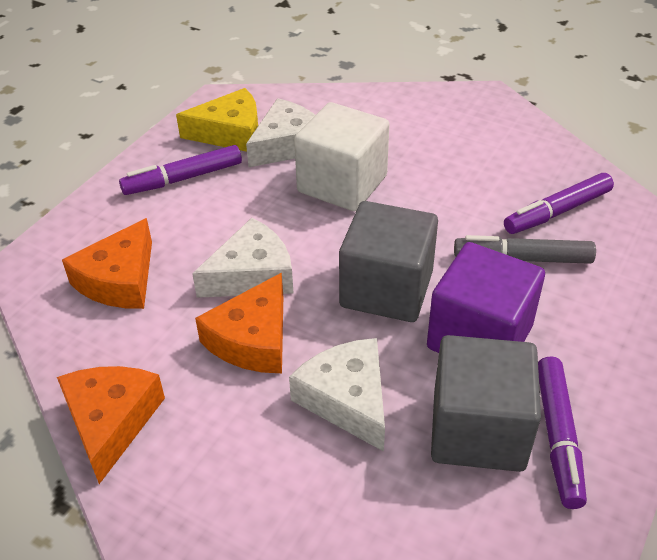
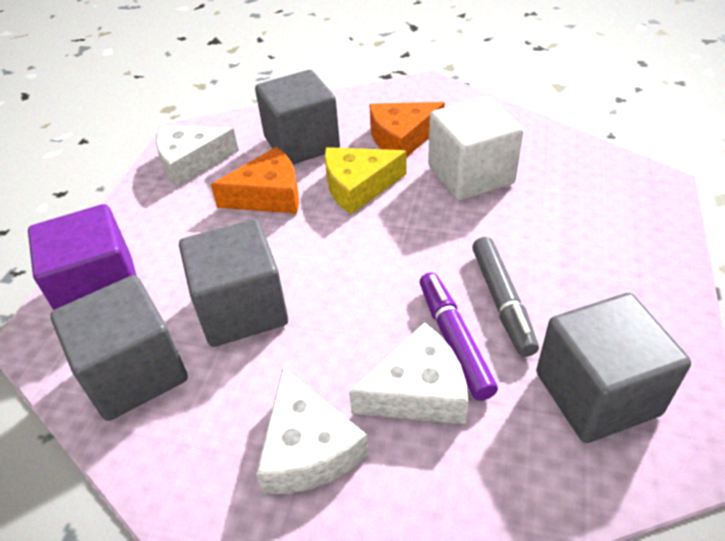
grey cube: [339,201,438,322] [431,335,541,472] = 2 -> [50,275,188,421] [179,219,288,347] [255,70,340,164] [536,293,691,443] = 4
orange cheese: [57,366,165,484] [62,218,152,309] [195,273,283,373] = 3 -> [211,147,299,214] [369,102,445,157] = 2
purple marker: [119,145,242,195] [504,173,614,234] [538,357,587,509] = 3 -> [420,272,498,401] = 1

